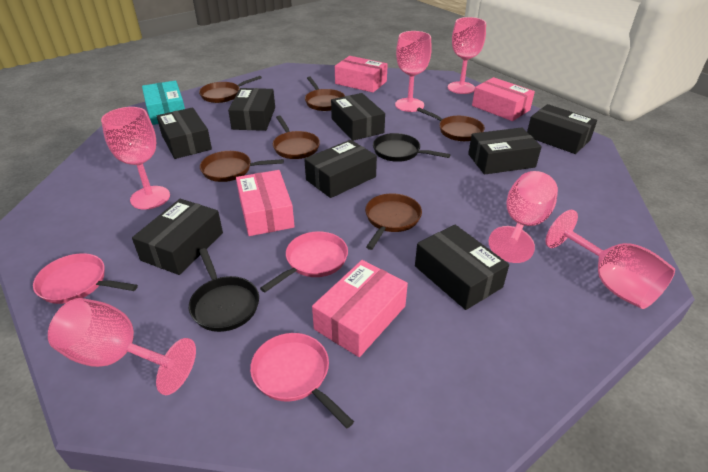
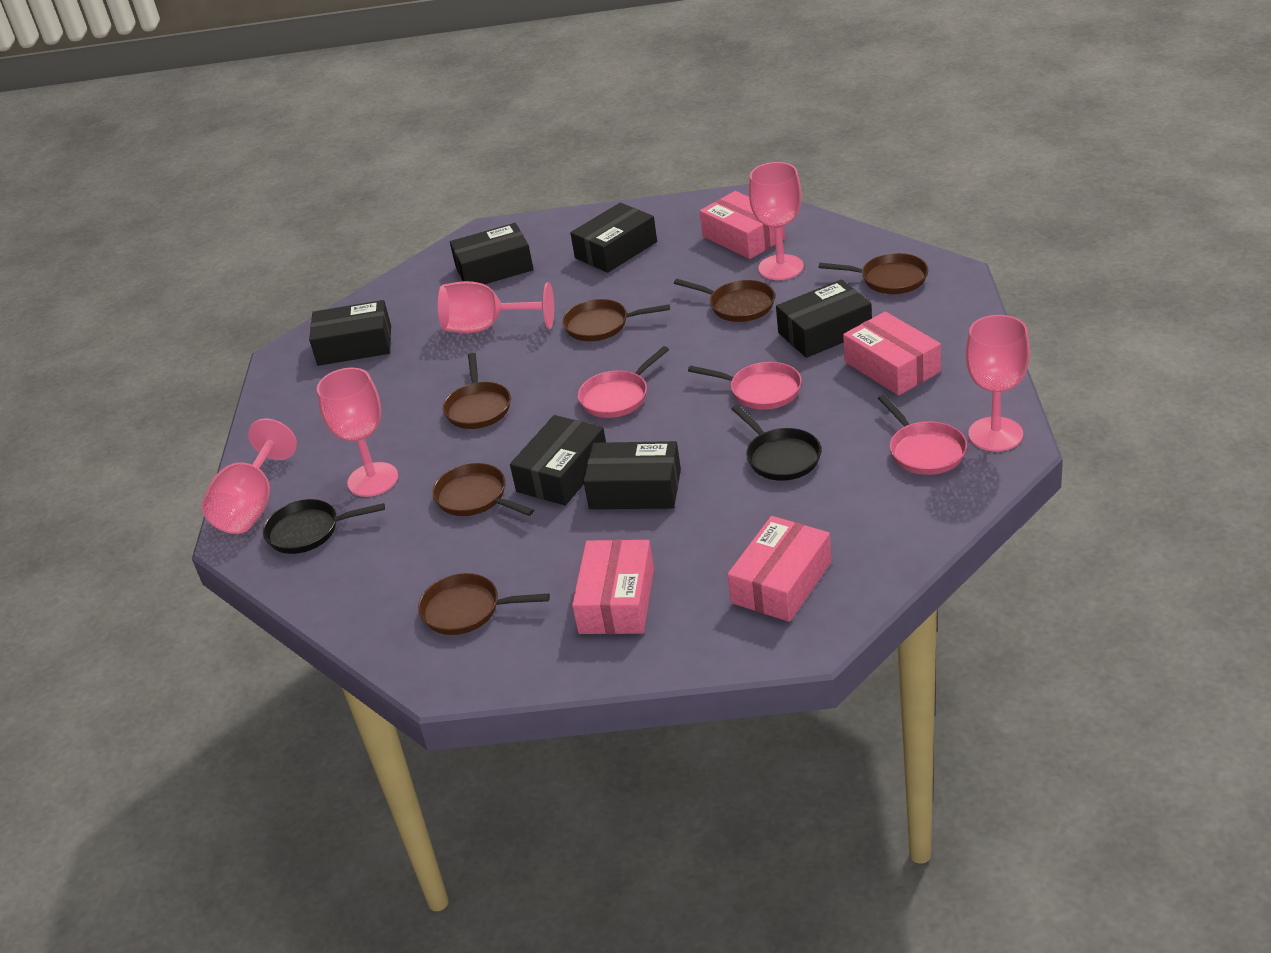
black box: [132,199,223,275] [157,107,212,159] [228,88,275,131] [304,140,377,198] [331,93,385,141] [415,224,509,310] [468,127,542,175] [527,104,597,154] = 8 -> [309,300,391,366] [450,223,533,284] [510,415,606,505] [570,203,657,273] [583,441,681,509] [776,279,872,358] = 6
pink goblet: [48,298,196,395] [101,107,170,209] [395,31,432,112] [448,17,486,94] [488,171,558,263] [545,210,675,309] = 6 -> [201,419,297,534] [317,368,398,497] [438,281,554,333] [749,162,804,280] [966,315,1030,451] = 5
turquoise box: [142,81,185,125] = 1 -> none = 0

